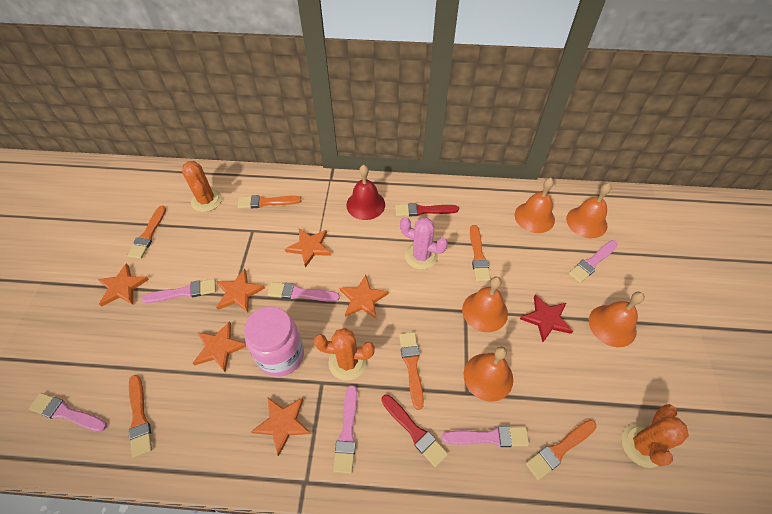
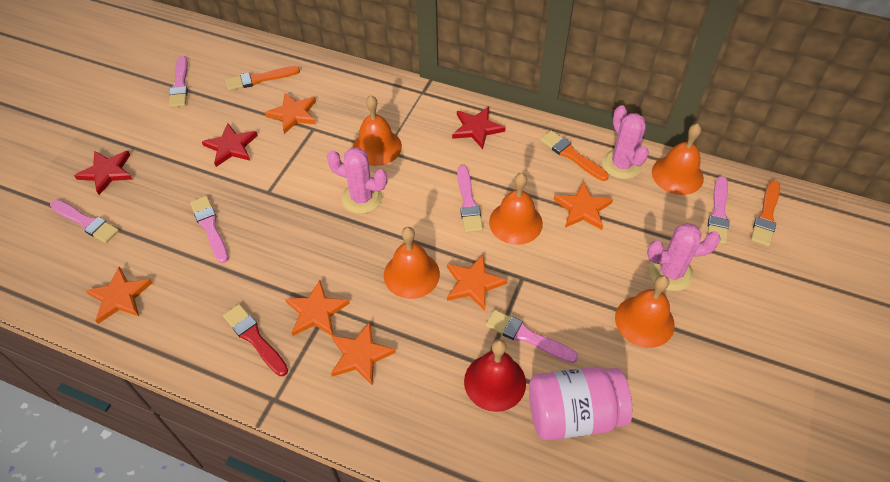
orange brush: [127,206,166,259] [128,375,152,458] [238,195,302,209] [399,332,424,410] [470,225,491,281] [525,420,597,480] = 6 -> [226,66,300,91] [540,130,609,181] [751,180,780,247] = 3
orange cactus: [182,161,222,212] [314,328,375,381] [621,404,689,468] = 3 -> none = 0
pink cactus: [400,217,448,270] = 1 -> [327,147,387,214] [602,105,649,179] [647,223,721,291] = 3
red brush: [381,394,448,467] [395,203,459,216] = 2 -> [223,304,288,376] = 1
red star: [520,295,573,342] = 1 -> [74,151,132,195] [202,123,258,167] [452,107,506,149] = 3

